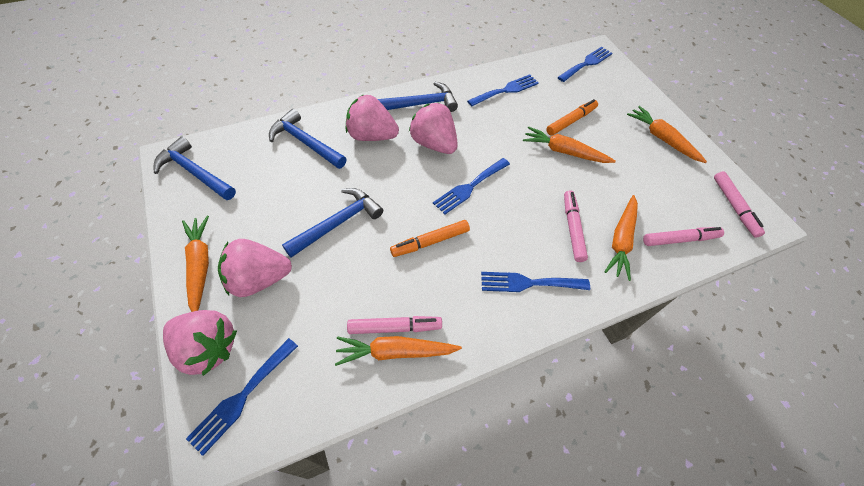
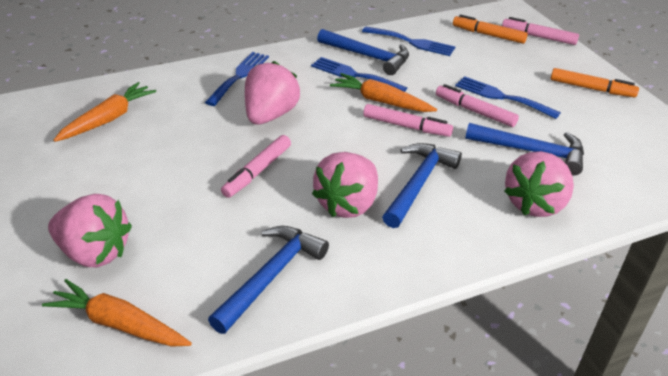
blue fork: [186,338,298,456] [433,158,510,214] [467,75,539,106] [481,272,590,292] [558,47,613,82] = 5 -> [205,52,269,106] [311,57,407,92] [362,27,455,56] [455,76,561,119] = 4
orange carrot: [182,216,209,312] [335,336,462,366] [523,126,616,163] [605,195,638,281] [627,106,707,163] = 5 -> [42,279,192,347] [53,82,156,142] [330,73,437,112] = 3

